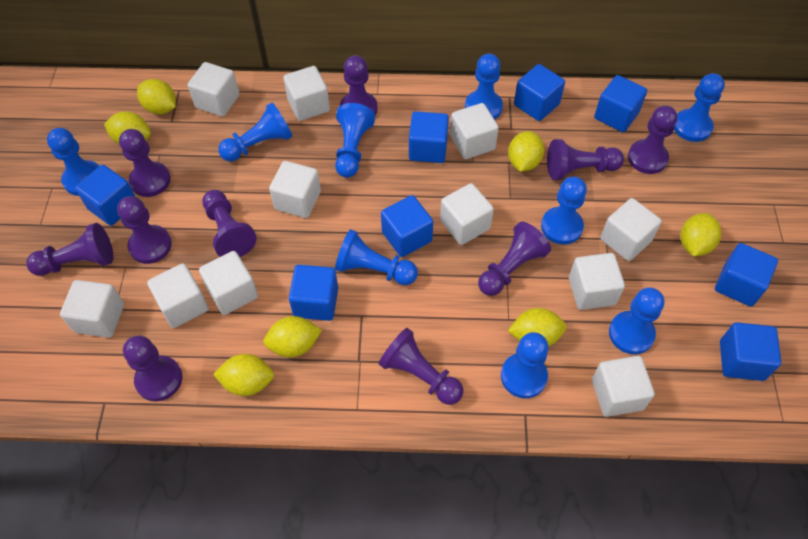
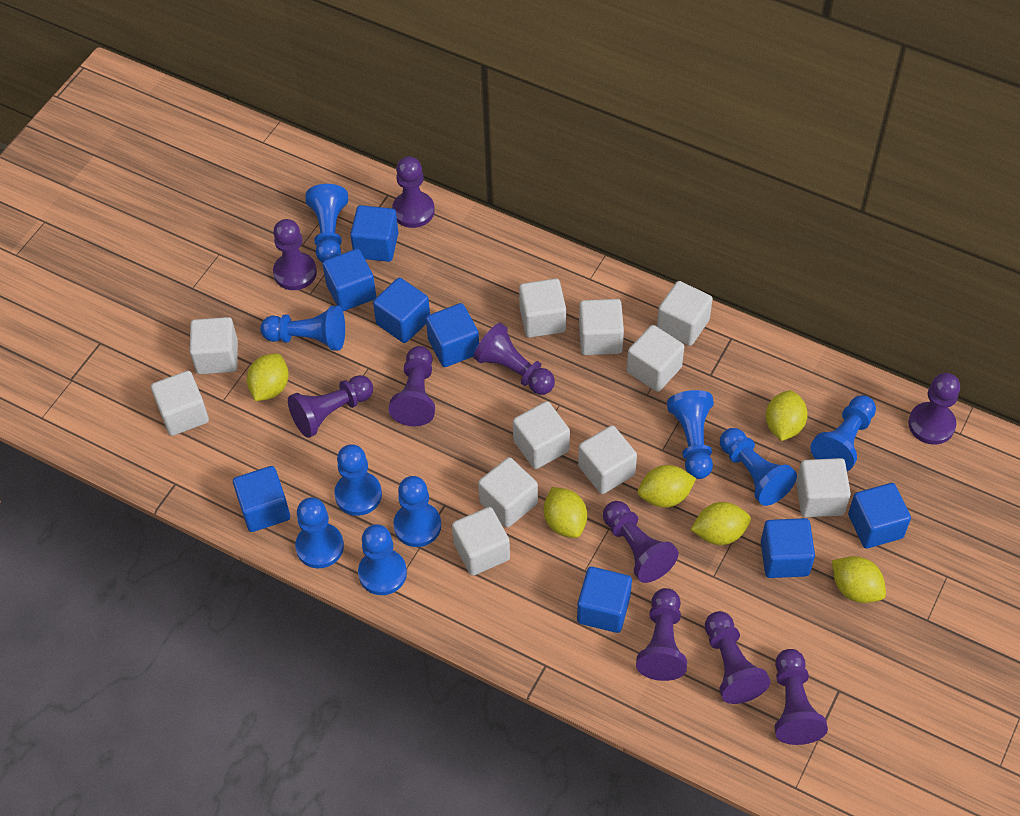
yellow lemon: [104,111,151,144] [137,79,176,114] [213,354,274,396] [263,316,322,357] [508,131,544,172] [508,308,566,347] [681,213,721,257] = 7 -> [247,353,289,401] [544,487,587,538] [638,465,696,508] [690,502,751,545] [766,390,808,441] [832,556,886,603] = 6

